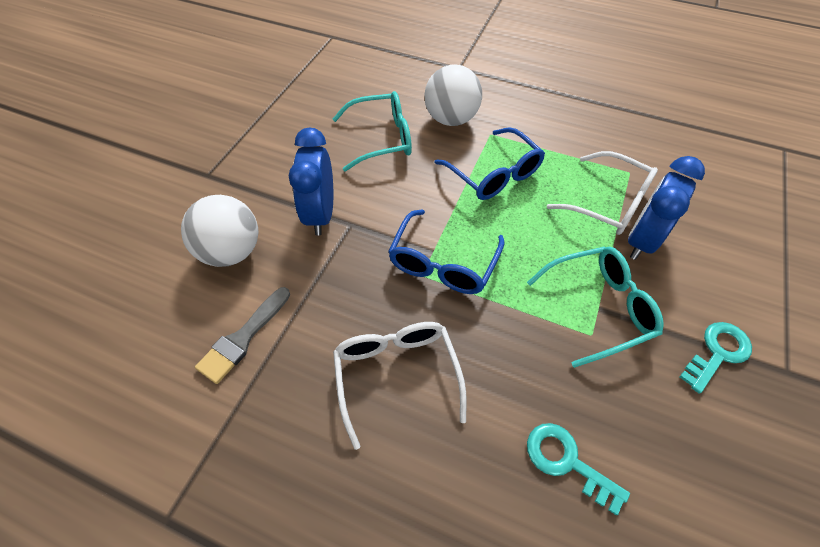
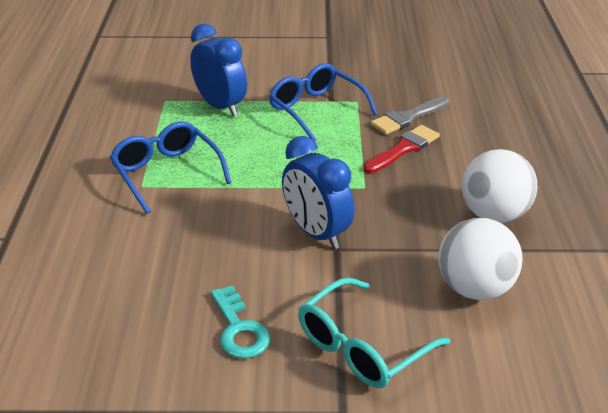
red brush: none = 0 -> [363,125,440,174] = 1
turquoise glasses: [333,91,412,171] [527,247,664,368] = 2 -> [298,278,450,388] = 1
turquoise key: [527,423,630,515] [680,322,752,394] = 2 -> [211,285,270,358] = 1
white glasses: [333,322,467,450] [547,151,658,235] = 2 -> none = 0

